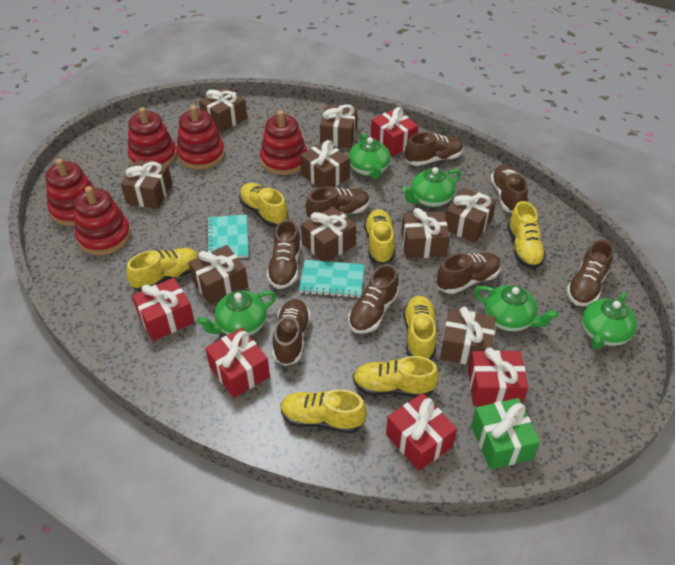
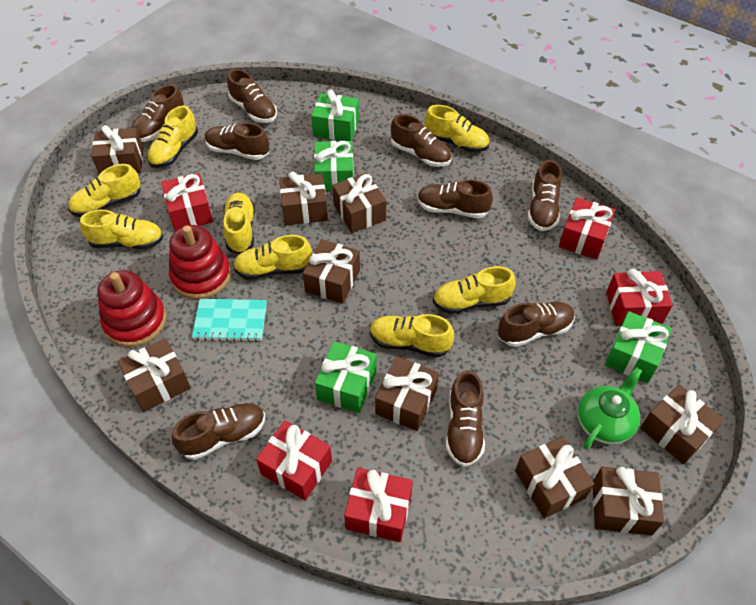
brown shoe: [267,219,301,289] [272,299,311,366] [306,187,370,219] [348,264,399,334] [405,132,464,166] [436,253,501,294] [490,165,528,213] [566,240,613,306] = 8 -> [131,84,184,142] [172,403,265,460] [205,123,269,160] [227,69,277,123] [391,114,452,167] [417,180,493,218] [446,370,485,467] [498,302,575,347] [528,160,562,231] = 9
green gift: [471,398,540,470] = 1 -> [311,90,359,141] [314,141,354,191] [315,341,376,413] [605,311,672,383] = 4
green teapot: [196,291,276,336] [348,133,391,179] [402,167,461,207] [474,285,558,331] [582,292,637,349] = 5 -> [578,367,642,450] = 1
red stacking toy: [45,159,95,226] [74,186,131,255] [128,107,177,166] [176,105,225,170] [260,110,307,175] = 5 -> [97,270,166,347] [169,225,231,300] = 2
turquoise notebook: [206,214,248,258] [299,260,364,298] = 2 -> [192,299,267,342] = 1
yellow shoe: [126,248,198,292] [239,183,288,227] [280,389,367,434] [353,356,439,397] [364,209,395,264] [403,296,437,359] [507,201,546,269] = 7 -> [68,164,141,217] [80,209,163,249] [147,106,198,168] [223,193,255,254] [233,235,312,280] [370,314,454,357] [424,105,489,152] [433,266,516,314] = 8

